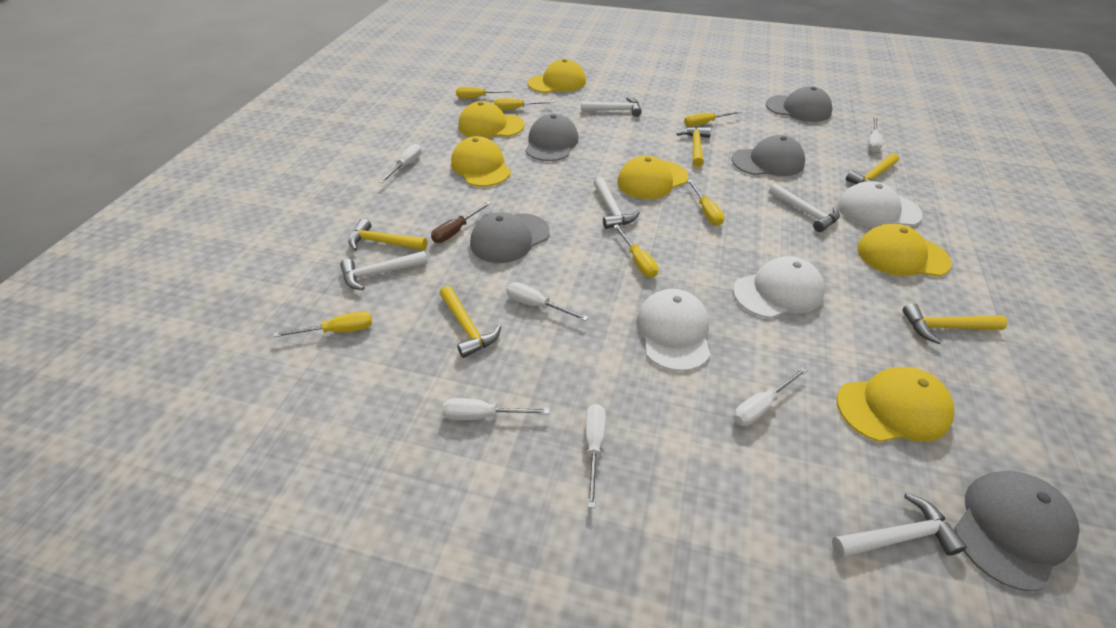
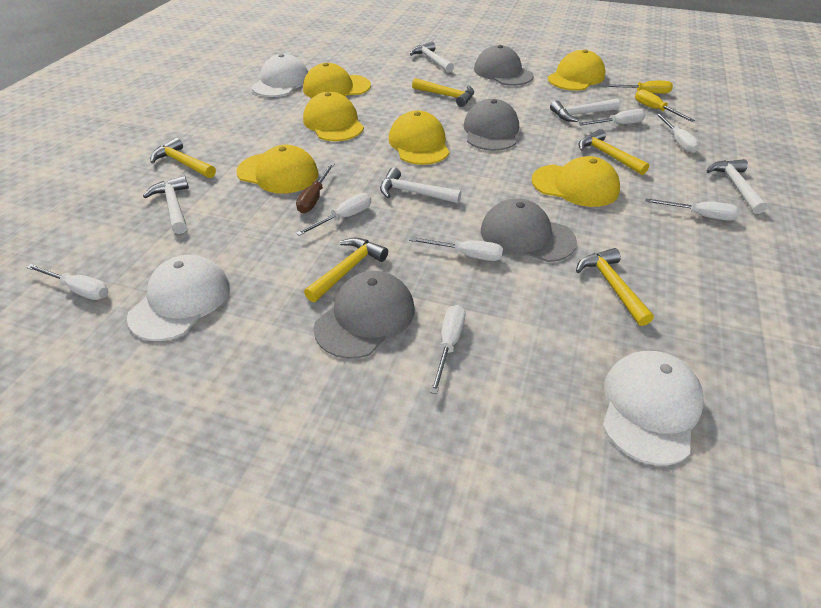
grey cap: [470,212,550,263] [525,114,579,161] [732,135,805,176] [766,86,832,122] [954,471,1080,591] = 5 -> [313,271,415,359] [463,99,519,151] [474,45,534,86] [481,198,577,262] = 4
white screwdriver: [379,144,422,183] [442,398,550,420] [506,282,588,321] [585,404,606,508] [733,367,808,426] [868,118,883,153] = 6 -> [26,264,109,300] [296,193,371,236] [409,237,503,261] [430,305,465,394] [578,109,645,126] [645,198,740,221] [655,113,700,153] = 7
yellow screwdriver: [273,312,372,337] [456,87,515,99] [494,98,554,110] [613,224,658,278] [684,111,742,127] [687,179,724,226] = 6 -> [605,81,673,94] [635,89,695,122] = 2

